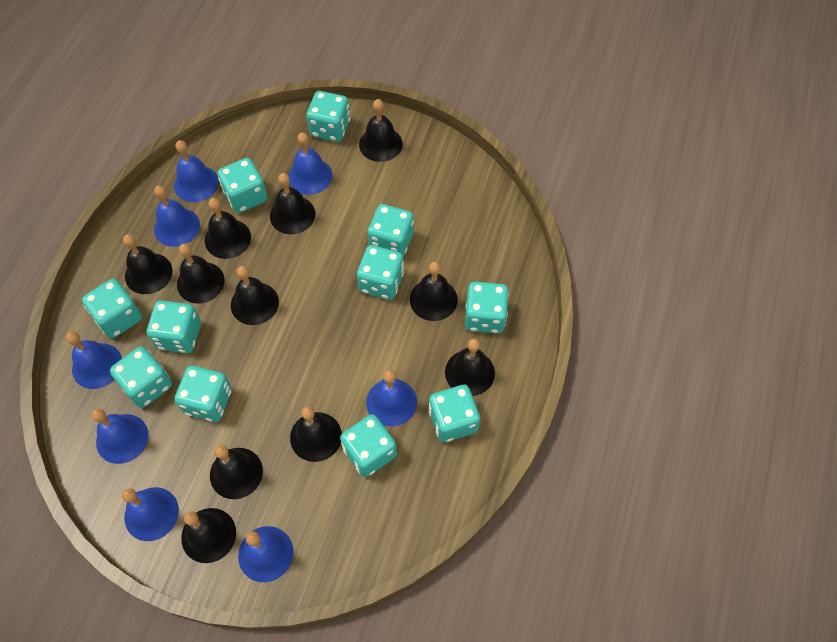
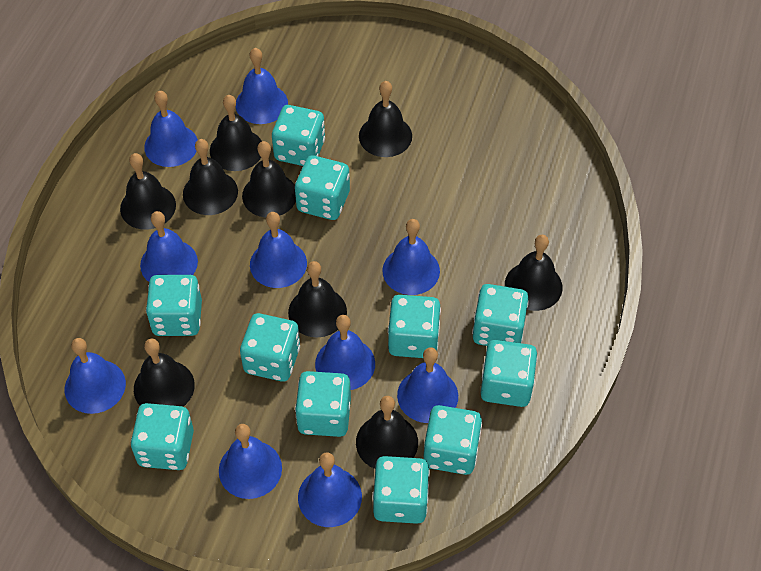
black bell: [123,234,173,294] [177,244,225,304] [181,508,236,563] [205,198,251,259] [210,445,263,499] [231,266,279,325] [270,173,315,234] [290,406,342,462] [359,99,403,162] [410,262,458,321] [445,339,495,396] = 11 -> [120,153,176,230] [134,339,195,407] [183,139,238,215] [210,95,262,171] [242,141,296,217] [288,261,347,338] [356,396,418,469] [359,81,412,157] [505,235,563,311] = 9
blue bell: [66,331,122,389] [92,409,149,464] [122,487,179,541] [154,186,200,247] [174,140,219,202] [238,526,294,582] [288,132,333,195] [366,370,417,427] = 8 -> [65,338,126,414] [140,211,198,282] [144,91,198,167] [219,424,282,499] [236,48,288,124] [250,212,307,288] [298,452,362,527] [315,315,375,390] [382,219,440,295] [397,347,458,423] = 10

